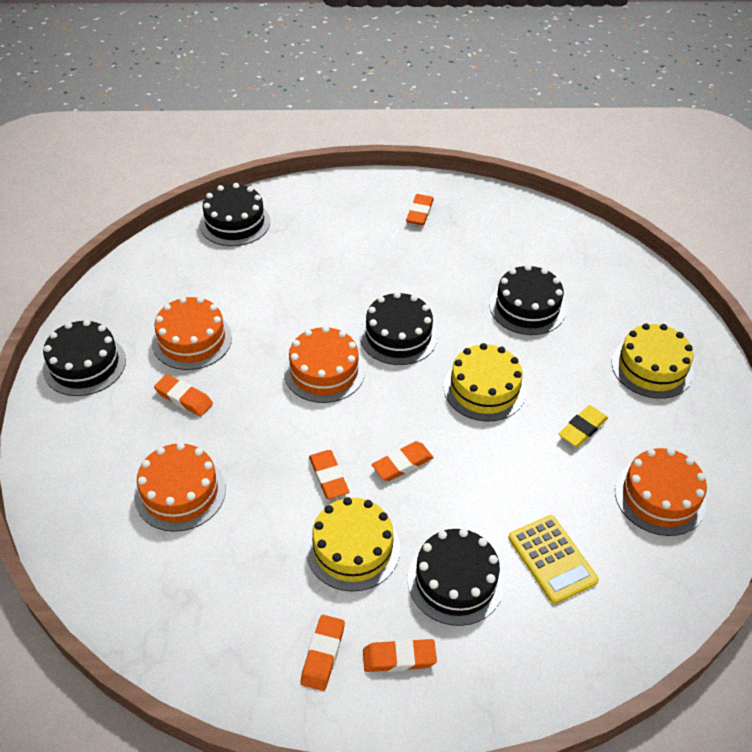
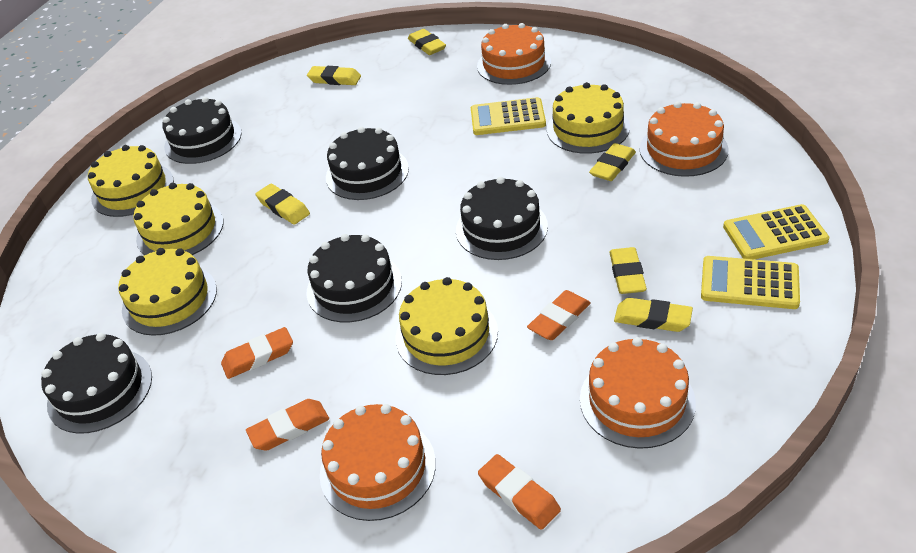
orange eraser: [154,374,213,417] [301,615,345,691] [309,450,349,499] [363,639,437,672] [372,441,434,481] [406,194,434,225] = 6 -> [221,327,293,379] [246,399,329,451] [478,454,561,530] [527,290,591,340] = 4
yellow cake: [306,497,400,592] [444,343,526,421] [612,323,694,399] = 3 -> [88,145,174,217] [118,248,217,336] [133,183,223,255] [395,277,498,375] [547,82,630,154] = 5
yellow calculator: [508,515,599,604] = 1 -> [471,97,546,135] [701,256,800,309] [723,204,829,259] = 3
yellow eraser: [559,405,608,447] = 1 -> [255,184,310,225] [307,66,361,85] [408,29,446,55] [589,143,636,181] [609,247,647,294] [614,298,693,332] = 6

